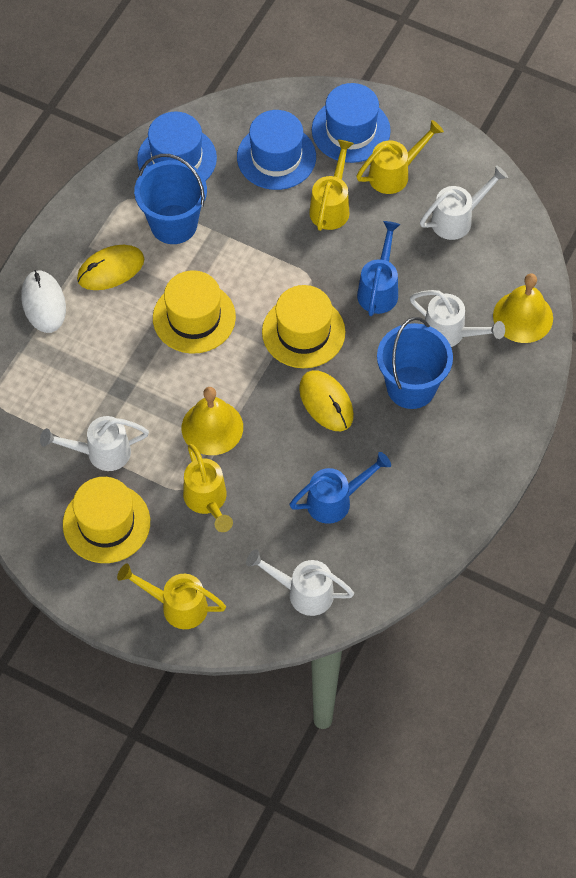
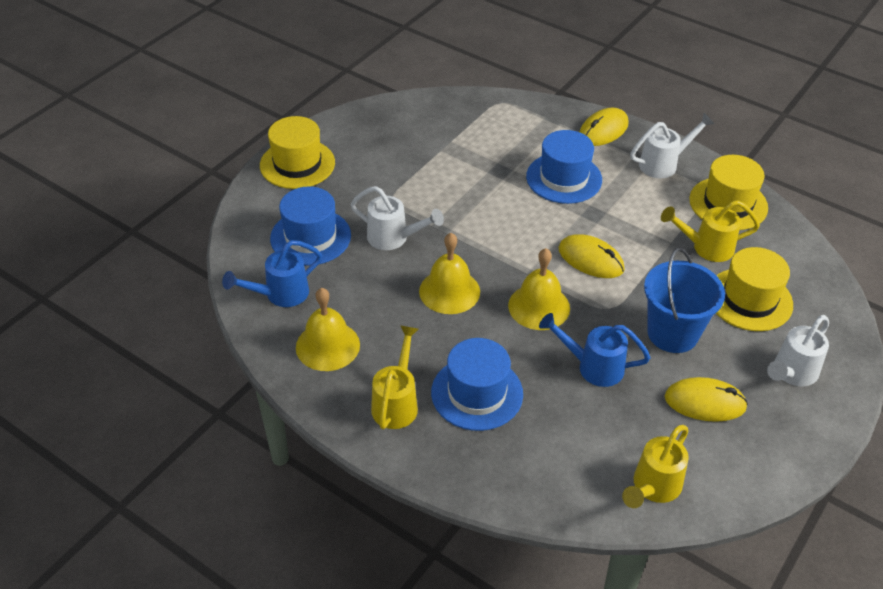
blue bucket: [134,154,207,244] [377,317,453,409] = 2 -> [644,248,725,353] = 1
white mouse: [21,270,66,333] = 1 -> none = 0
white watering can: [40,416,149,471] [246,549,354,616] [410,290,505,347] [420,165,508,240] = 4 -> [351,186,444,250] [630,113,714,178] [767,315,829,386] = 3
yellow bell: [182,387,243,455] [493,273,553,343] = 2 -> [296,288,360,371] [419,233,480,314] [508,248,570,330] = 3
yellow mouse: [77,245,144,290] [299,370,354,431] = 2 -> [559,234,625,278] [579,108,628,146] [665,377,748,422] = 3
yellow watering can: [117,563,226,629] [183,444,233,532] [309,139,354,231] [356,120,444,194] = 4 -> [371,325,419,429] [622,425,689,508] [661,200,760,262] = 3

